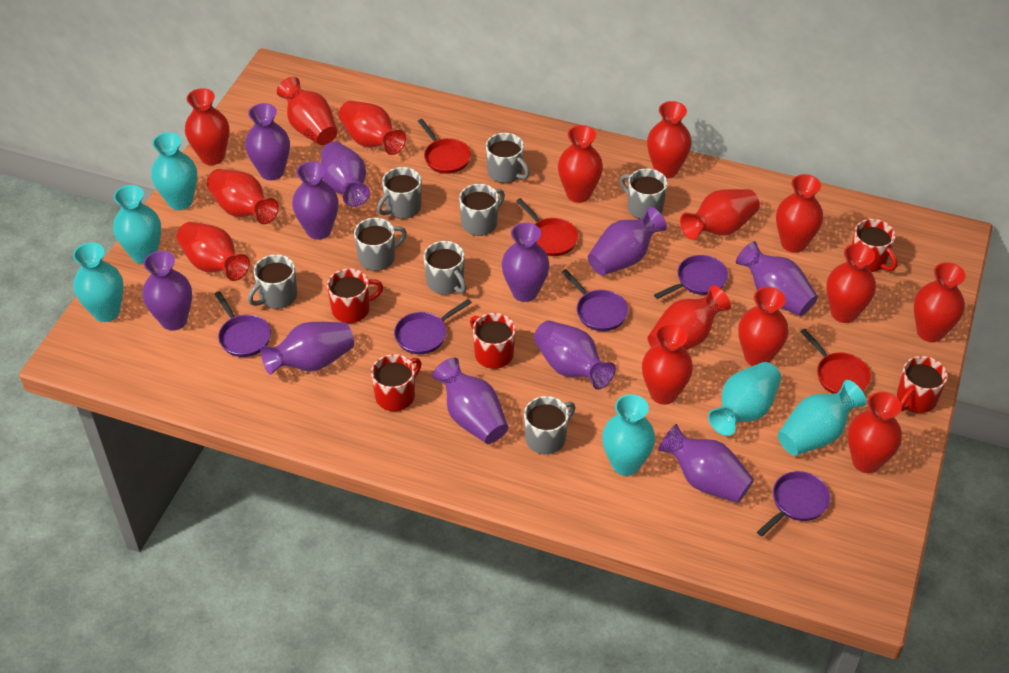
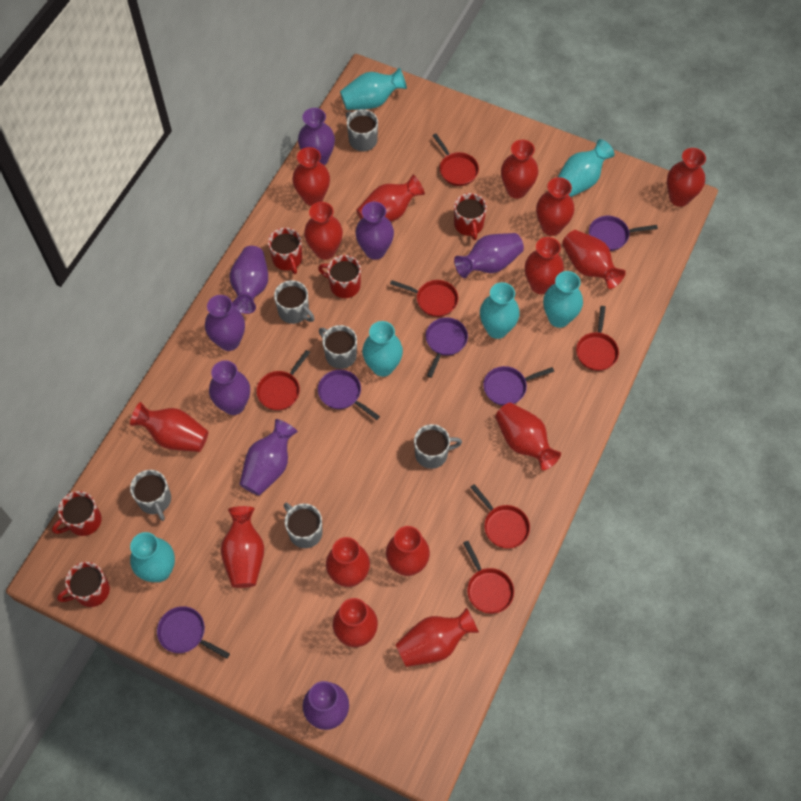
grey mug: [248,254,297,309] [354,218,407,271] [377,167,421,219] [423,241,466,295] [459,184,505,236] [486,133,530,183] [524,396,575,454] [620,168,668,219] = 8 -> [130,470,171,521] [274,280,314,324] [284,503,323,548] [319,325,357,369] [346,109,378,151] [414,424,462,469] = 6
purple vase: [143,251,192,330] [245,103,290,180] [260,322,354,375] [292,161,339,240] [321,142,370,207] [432,358,508,444] [502,222,550,302] [534,321,616,390] [588,207,667,276] [658,424,754,503] [736,241,818,316] = 11 -> [205,295,245,351] [209,360,250,415] [229,246,268,314] [240,419,298,496] [298,108,335,165] [302,681,349,730] [355,202,394,260] [454,233,524,278] = 8
red pan: [418,119,471,174] [517,198,578,256] [801,329,871,394] = 3 -> [256,350,310,411] [390,280,458,317] [432,134,479,186] [463,541,514,614] [470,484,530,549] [576,306,619,371] = 6

